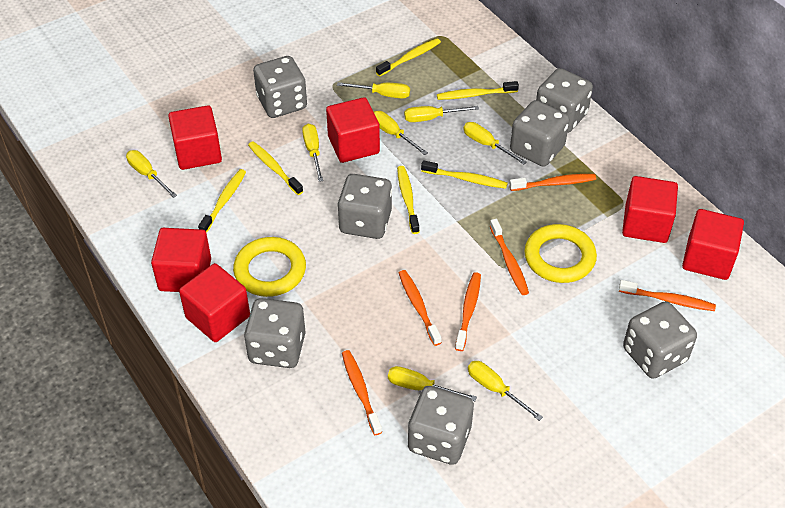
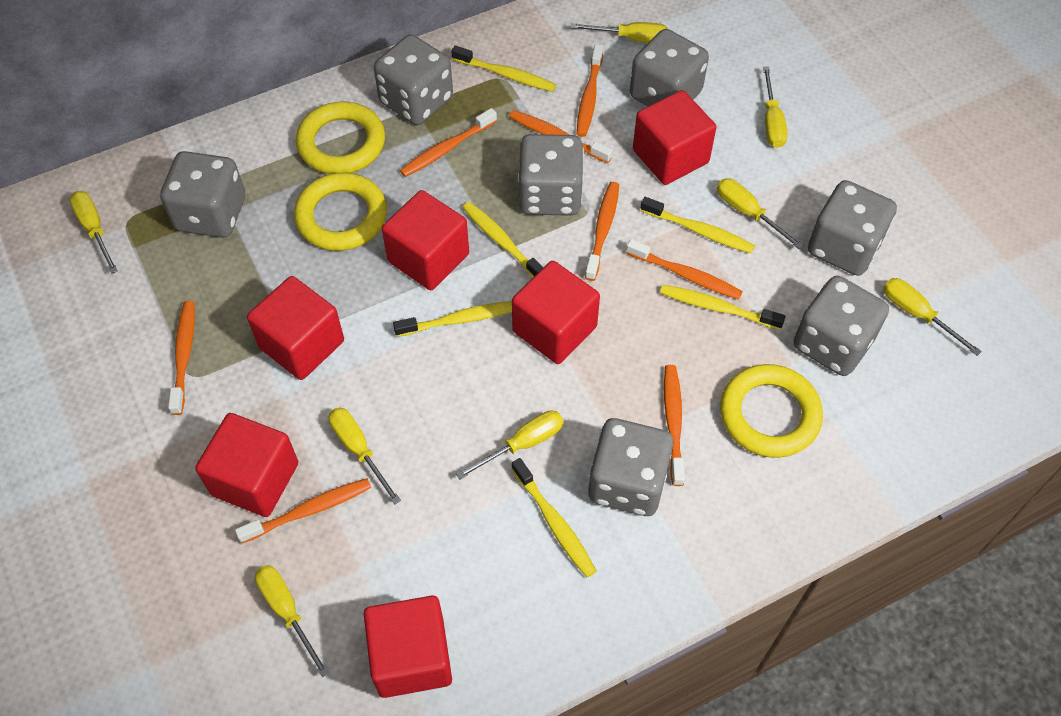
orange toothbrush: [342,350,382,435] [399,270,442,346] [455,272,481,351] [490,219,529,295] [509,174,596,191] [619,280,716,311] = 6 -> [168,301,195,415] [235,478,371,543] [400,108,497,177] [509,110,613,163] [577,44,603,137] [585,182,619,281] [626,239,743,300] [664,365,685,486] = 8
yellow ring: [233,237,306,297] [524,224,597,283] = 2 -> [294,173,387,251] [296,102,385,174] [720,364,823,458] = 3

